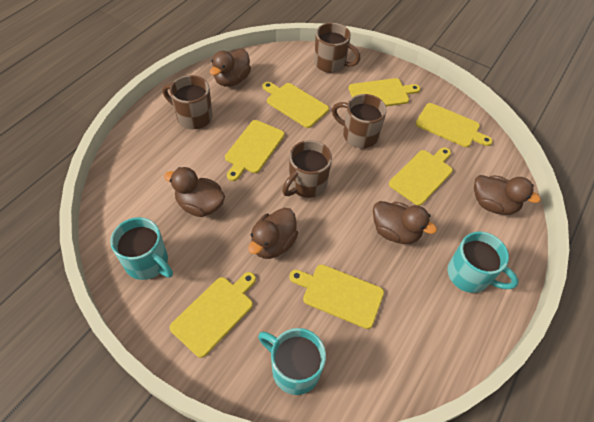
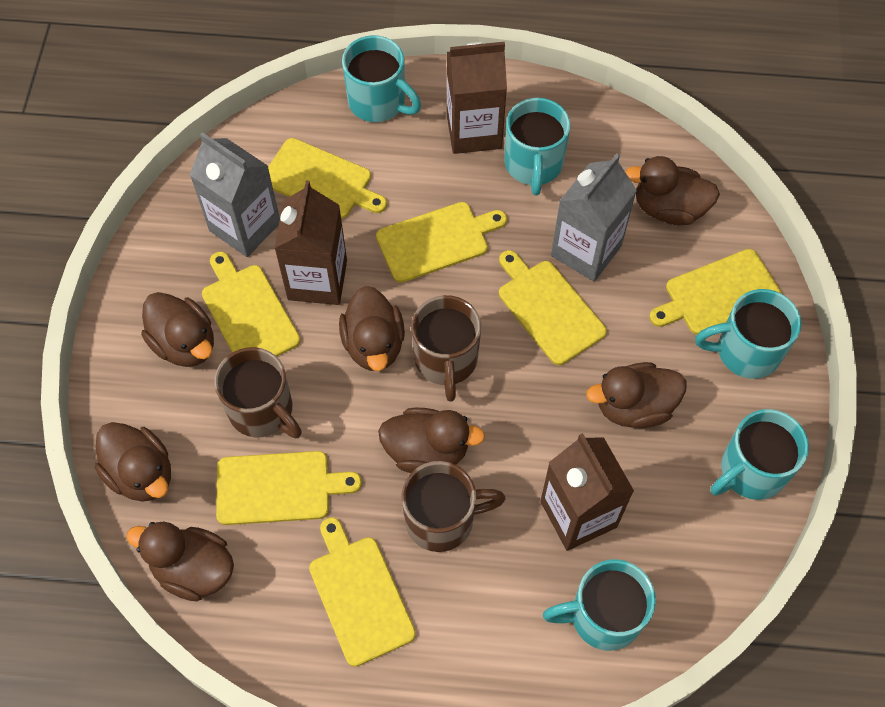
brown carton: none = 0 -> [274,180,347,305] [447,42,507,154] [540,433,634,551] = 3
brown duck: [164,167,225,217] [210,49,251,87] [248,208,298,259] [373,201,437,244] [474,175,541,215] = 5 -> [95,422,171,502] [126,522,234,601] [141,292,214,367] [339,286,405,371] [378,408,485,473] [586,362,686,428] [625,156,720,225] = 7
brown mug: [163,75,213,129] [282,140,332,198] [314,23,360,73] [332,94,387,148] = 4 -> [214,347,302,439] [402,461,505,552] [411,295,481,402] = 3
grey carton: none = 0 -> [190,132,280,257] [551,154,637,282] = 2
turquoise mug: [110,217,173,280] [258,328,326,395] [447,231,519,293] = 3 -> [342,35,421,122] [505,98,571,195] [543,559,656,651] [695,289,802,379] [711,409,809,500] = 5

